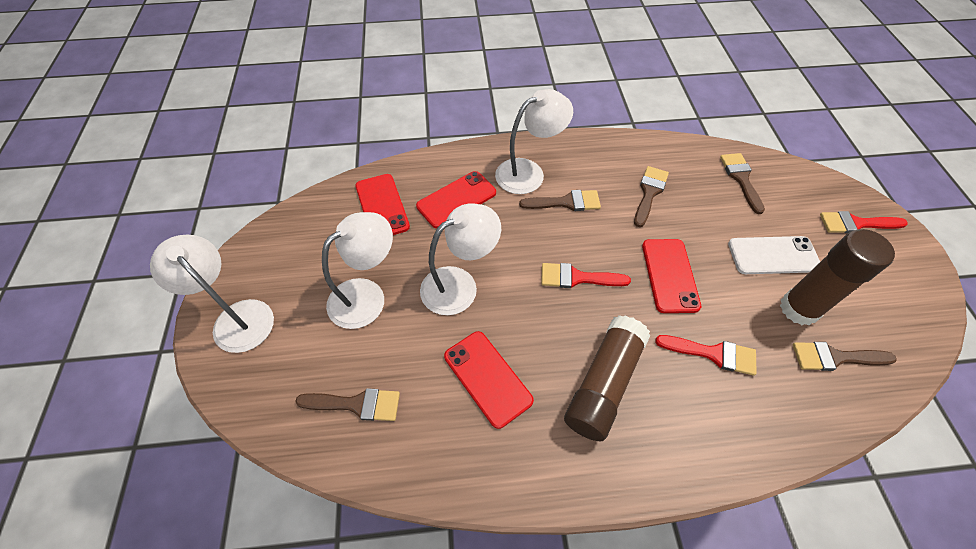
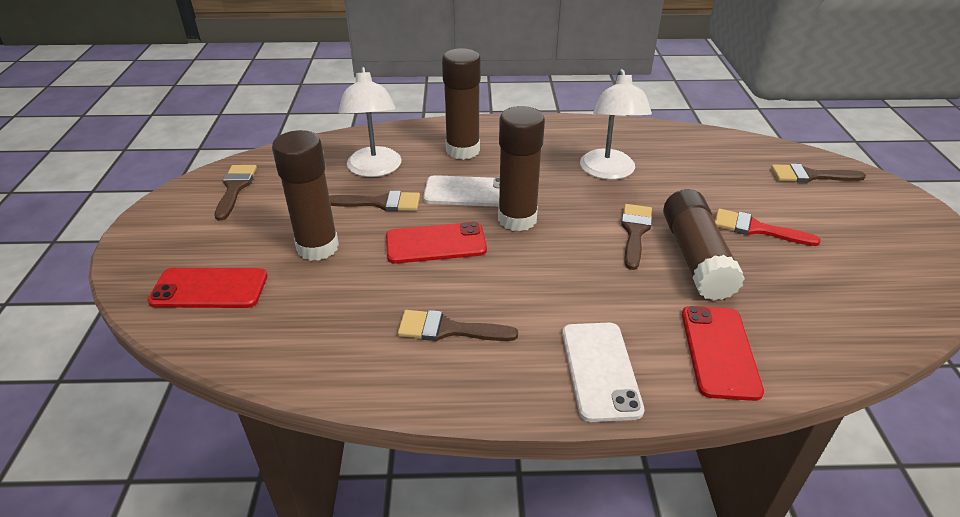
brown glue stick: [564,315,650,441] [780,229,895,325] = 2 -> [272,130,339,261] [442,48,481,160] [498,106,545,231] [663,189,745,301] = 4
red brush: [541,263,631,288] [655,335,757,376] [820,211,908,233] = 3 -> [715,209,821,246] = 1
red phone: [355,174,410,235] [416,171,496,228] [444,331,534,429] [642,239,701,313] = 4 -> [147,268,268,308] [386,222,487,264] [682,306,764,401] = 3
white lamp: [150,234,274,353] [322,212,393,329] [420,203,501,315] [495,89,573,194] = 4 -> [338,66,402,177] [580,69,652,180] = 2
white phone: [728,236,820,274] = 1 -> [423,175,500,207] [562,323,645,422] = 2

